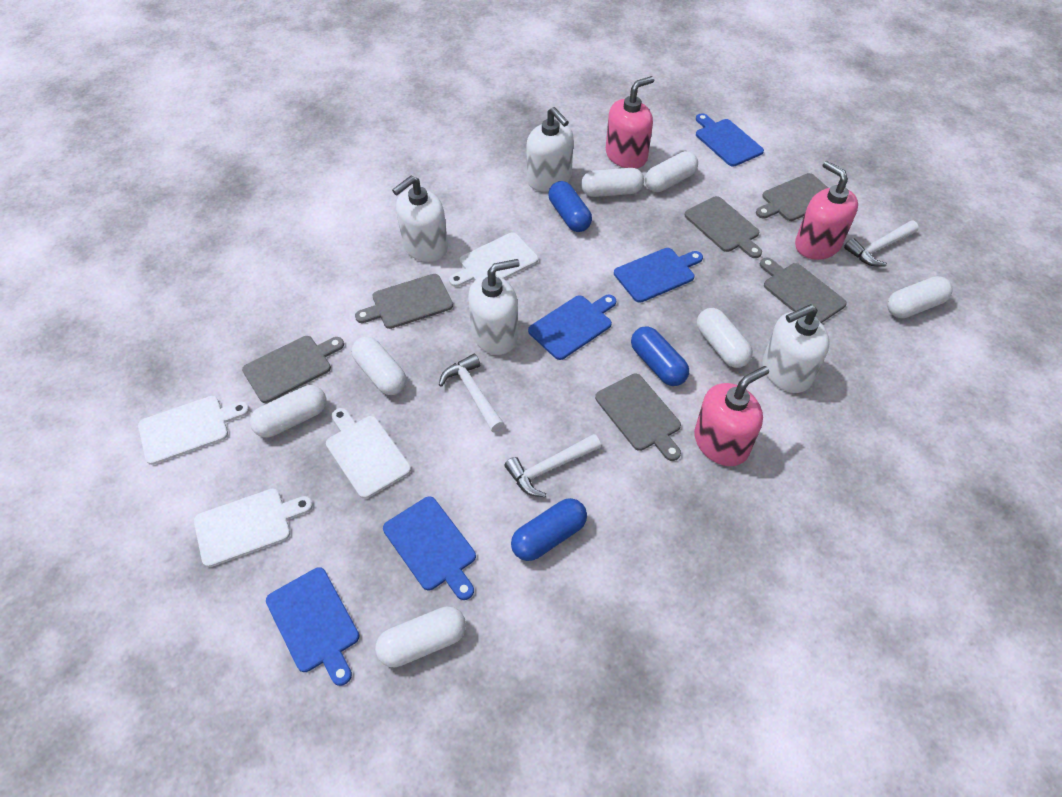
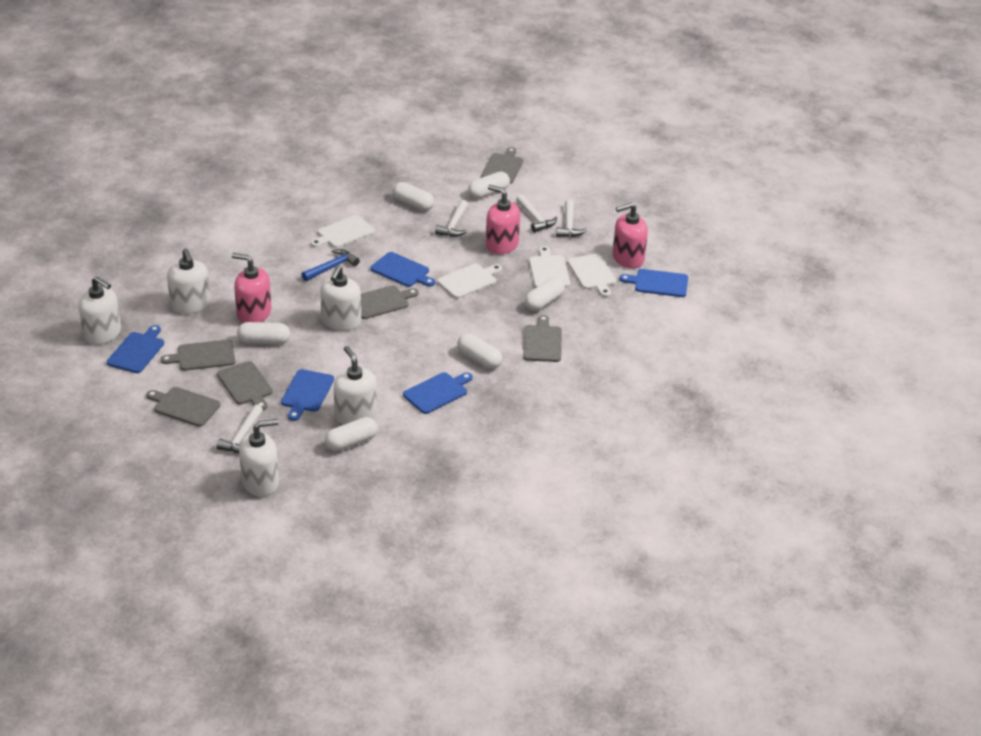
blue capsule: [511,498,587,561] [548,181,592,232] [631,326,689,386] = 3 -> none = 0
blue hammer: none = 0 -> [301,249,360,281] = 1
white capsule: [250,385,326,437] [351,336,407,395] [375,606,466,667] [581,168,644,197] [645,151,698,192] [697,308,753,368] [887,276,953,318] = 7 -> [237,322,290,344] [325,417,378,451] [393,182,434,211] [457,334,502,369] [468,172,510,199] [525,278,565,311] = 6
white hammer: [439,354,505,432] [504,434,601,497] [844,221,919,267] = 3 -> [216,405,263,453] [435,200,468,237] [516,194,557,232] [556,199,587,237] = 4
white soap dispenser: [392,176,448,262] [468,259,520,355] [527,107,574,192] [762,304,830,393] = 4 -> [79,276,121,345] [167,248,211,314] [239,419,279,496] [320,265,361,331] [334,346,377,425] = 5

